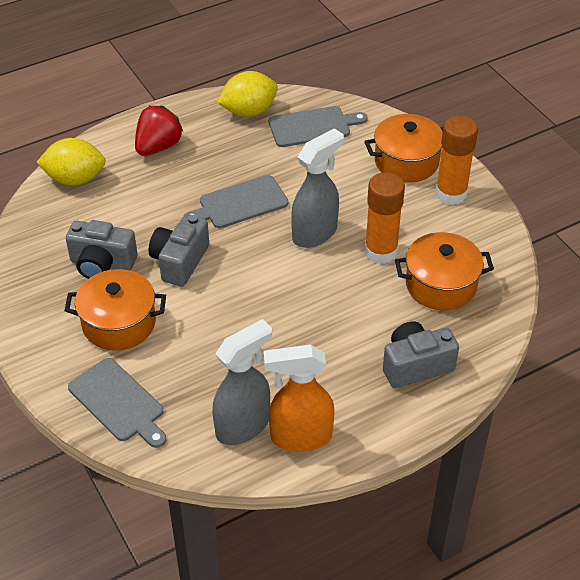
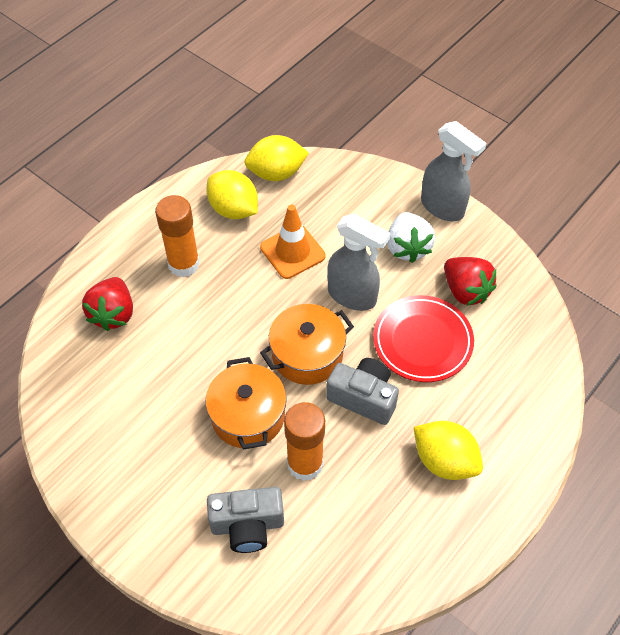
grey camera: [66,220,137,279] [149,214,209,287] [383,322,459,388] = 3 -> [207,487,284,553] [326,358,399,425] = 2
grey cutting board: [68,358,166,448] [184,175,288,228] [269,106,368,147] = 3 -> none = 0
orange pot: [64,269,166,351] [364,114,443,183] [395,232,494,311] = 3 -> [205,357,287,450] [260,304,354,385] = 2
orange spray bottle: [264,345,335,452] = 1 -> none = 0
orange traffic cone: none = 0 -> [260,205,326,279] = 1
red plate: none = 0 -> [373,295,474,382] = 1
red strawberry: [135,106,183,156] = 1 -> [82,277,133,331] [444,257,497,306] = 2
white strawberry: none = 0 -> [387,212,435,263] = 1
yellow lemon: [36,138,106,186] [217,71,278,117] = 2 -> [207,170,258,219] [244,135,309,181] [414,421,483,480] = 3

